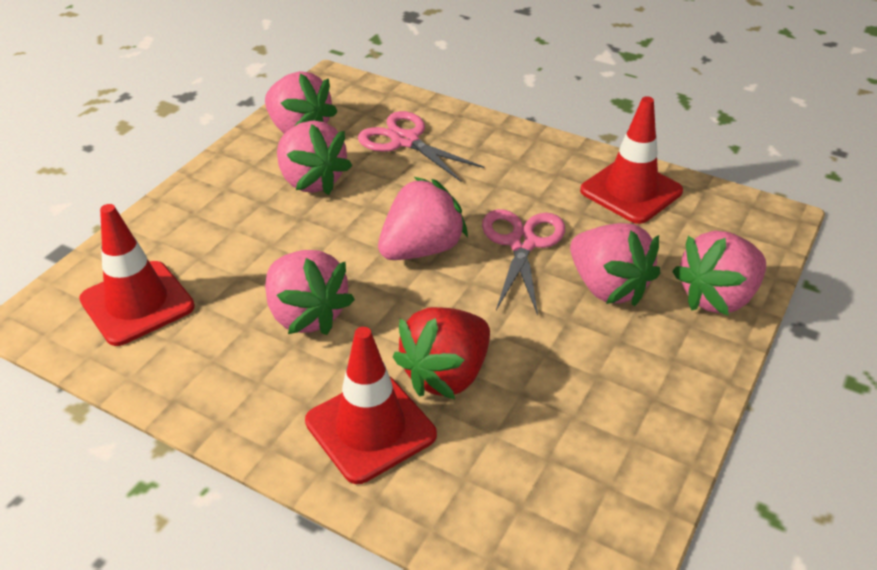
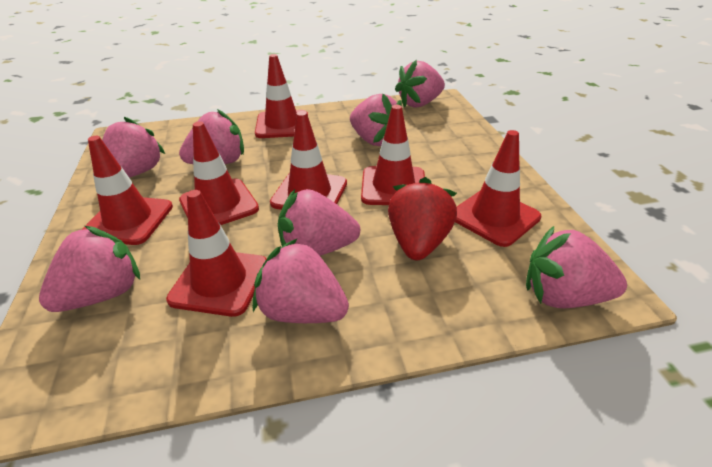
pink scissors: [358,111,484,182] [482,209,565,315] = 2 -> none = 0
pink strawberry: [265,71,338,134] [265,250,355,335] [277,121,352,195] [378,177,468,260] [570,223,660,307] [672,231,766,316] = 6 -> [39,226,140,312] [102,117,165,178] [179,109,244,164] [252,238,349,323] [278,189,360,256] [350,94,402,146] [395,60,445,108] [526,226,627,308] = 8
red traffic cone: [79,204,195,346] [305,327,437,484] [580,97,683,224] = 3 -> [82,136,173,245] [166,190,267,317] [179,121,259,225] [255,54,308,138] [270,111,347,210] [361,105,425,205] [455,130,541,247] = 7

